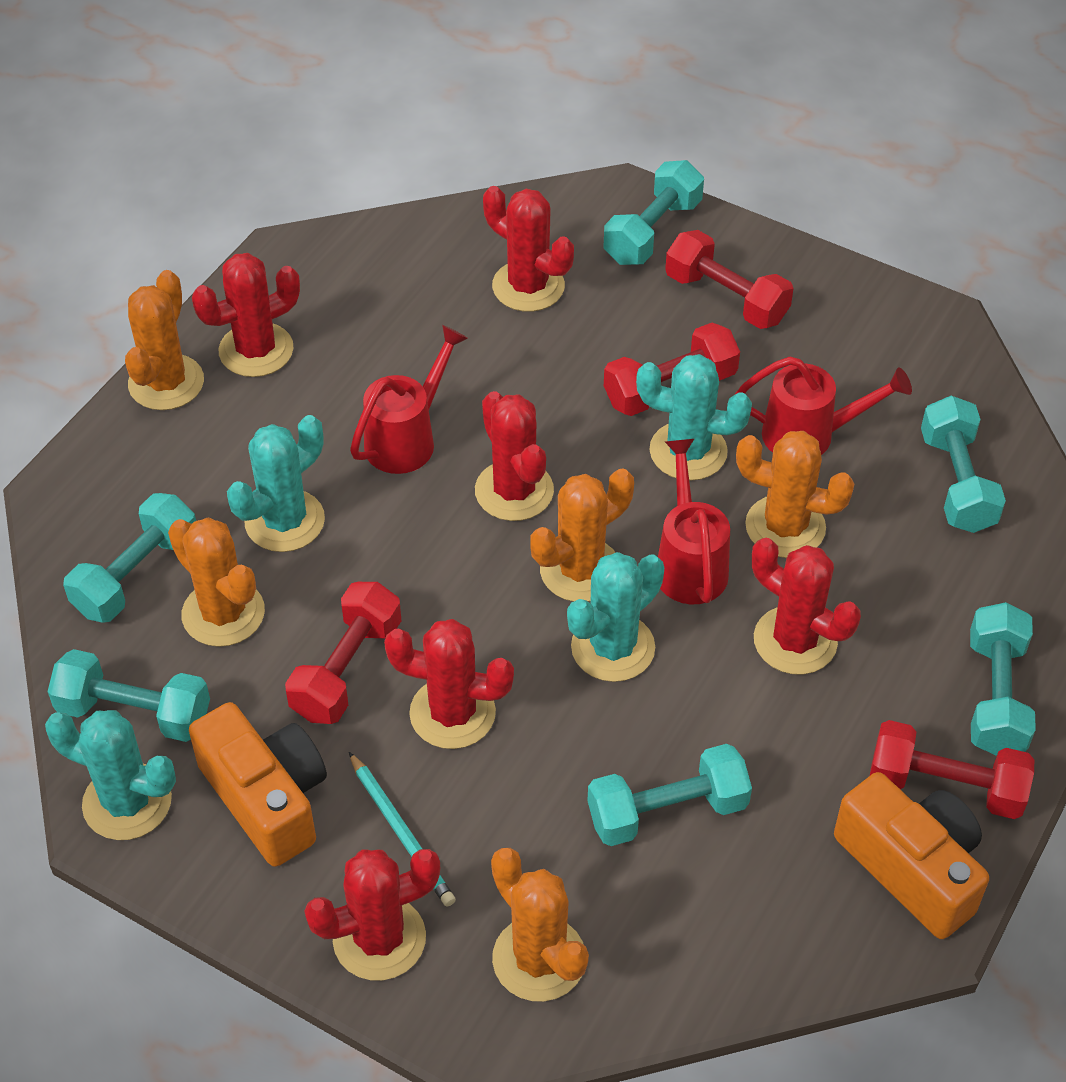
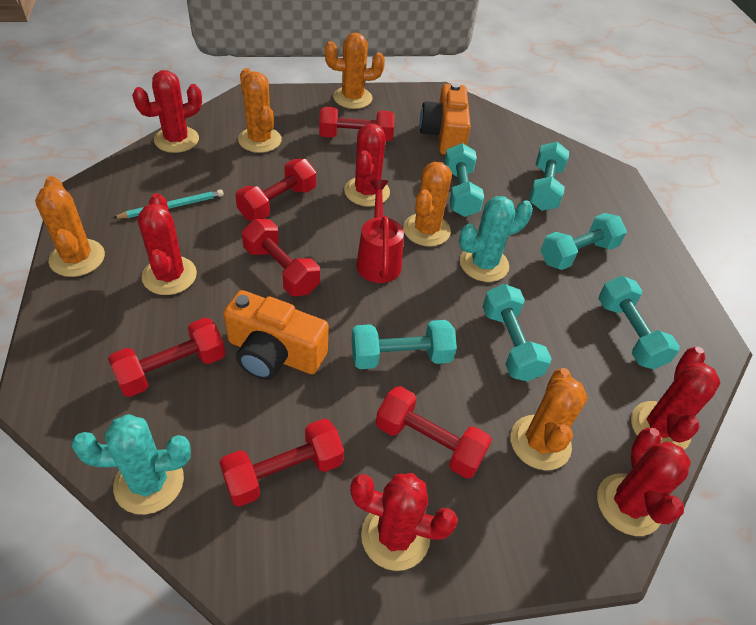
red dumbbell: [285,582,401,724] [604,323,740,416] [665,230,794,329] [870,720,1034,819] = 4 -> [108,318,226,397] [220,419,344,507] [235,159,316,221] [242,219,320,296] [319,107,395,141] [376,386,492,479] = 6
red watering can: [350,325,468,474] [658,439,730,604] [734,357,912,455] = 3 -> [356,180,404,283] = 1
turquoise cactus: [45,710,176,840] [227,415,325,552] [567,552,664,682] [636,354,752,481] = 4 -> [71,414,191,514] [459,196,533,282] = 2

